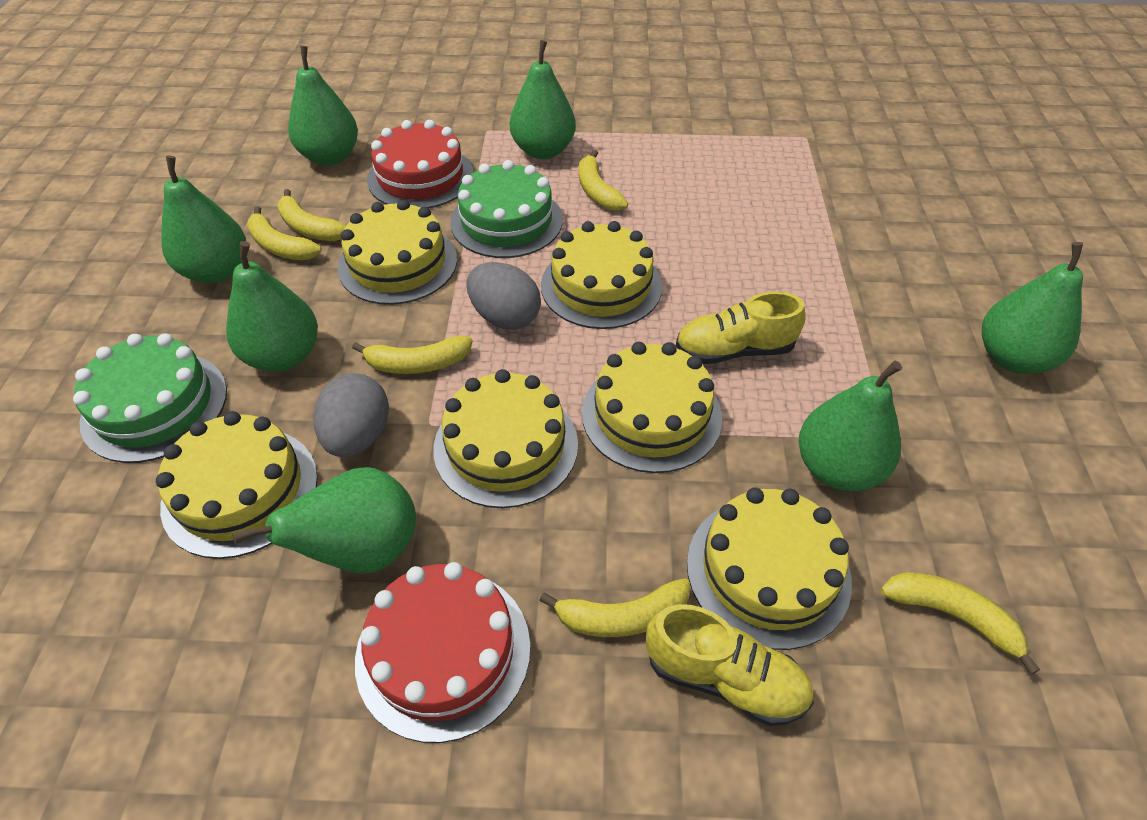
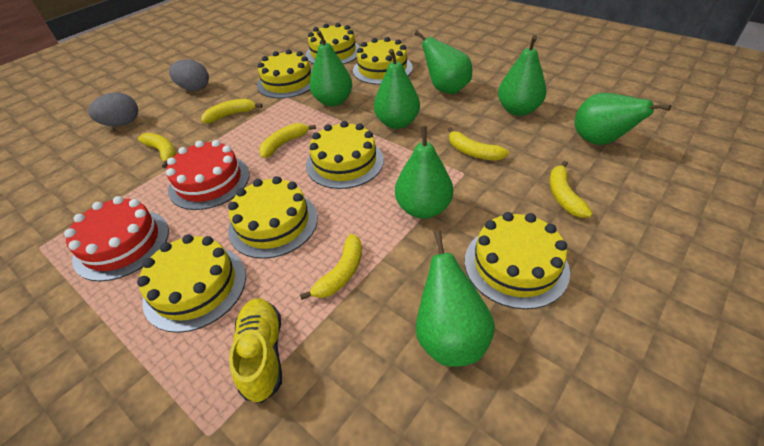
green cake: [73,333,227,463] [450,160,563,258] = 2 -> none = 0
yellow cake: [156,411,318,559] [338,200,457,305] [433,369,578,508] [541,221,662,329] [582,342,722,473] [687,487,852,650] = 6 -> [137,234,246,333] [228,176,318,259] [257,49,312,98] [306,23,360,64] [306,121,384,189] [353,37,413,85] [465,212,570,309] = 7
yellow shoe: [646,604,814,726] [676,291,806,364] = 2 -> [229,298,282,403] = 1

